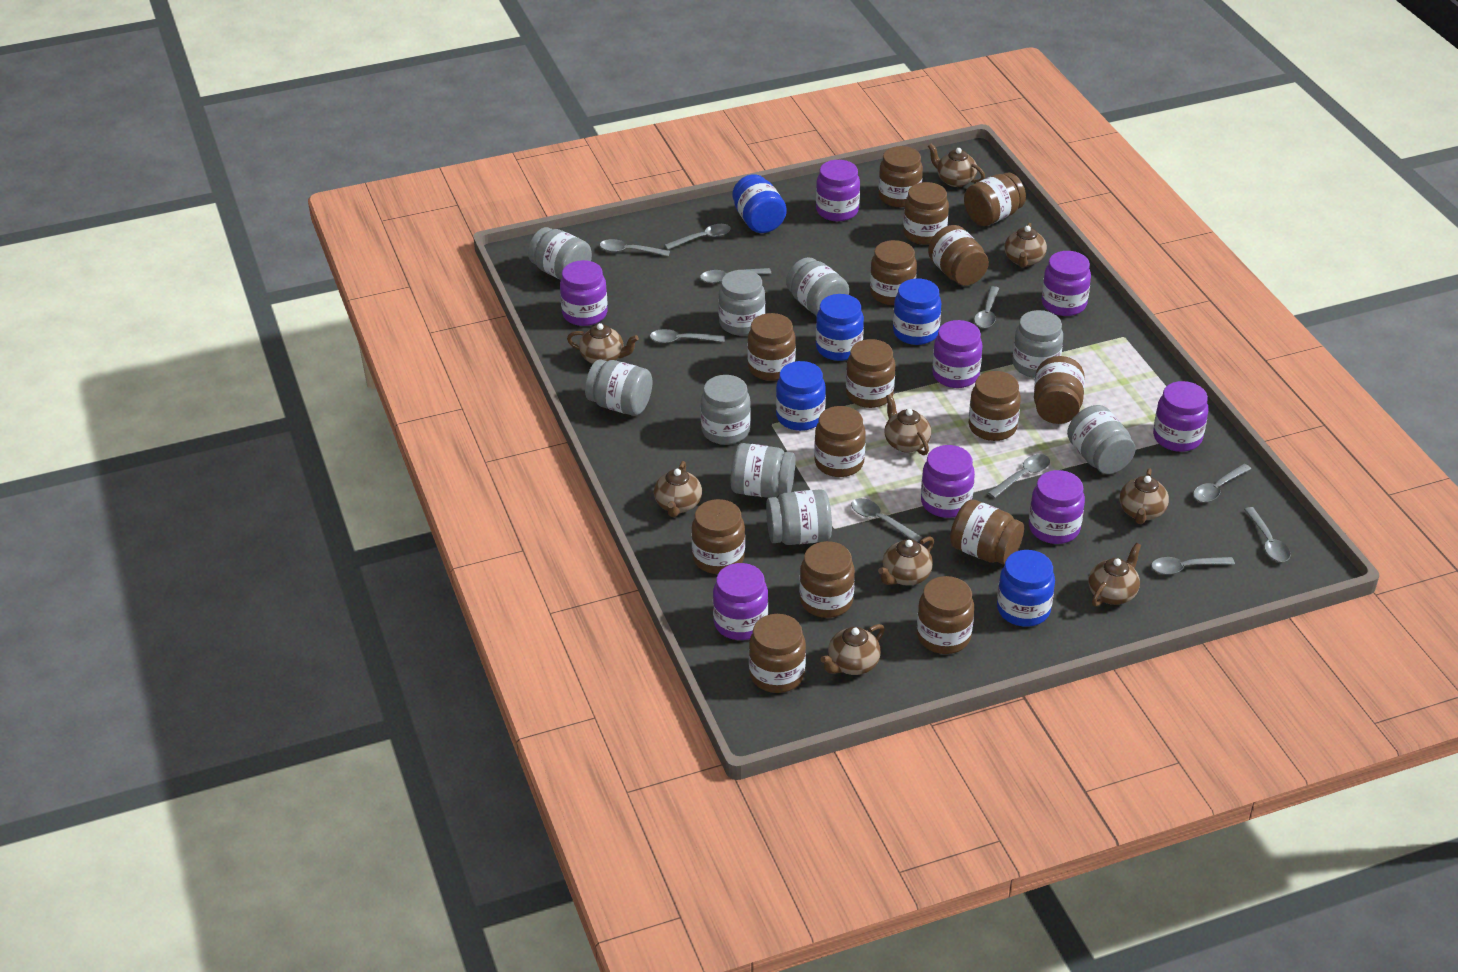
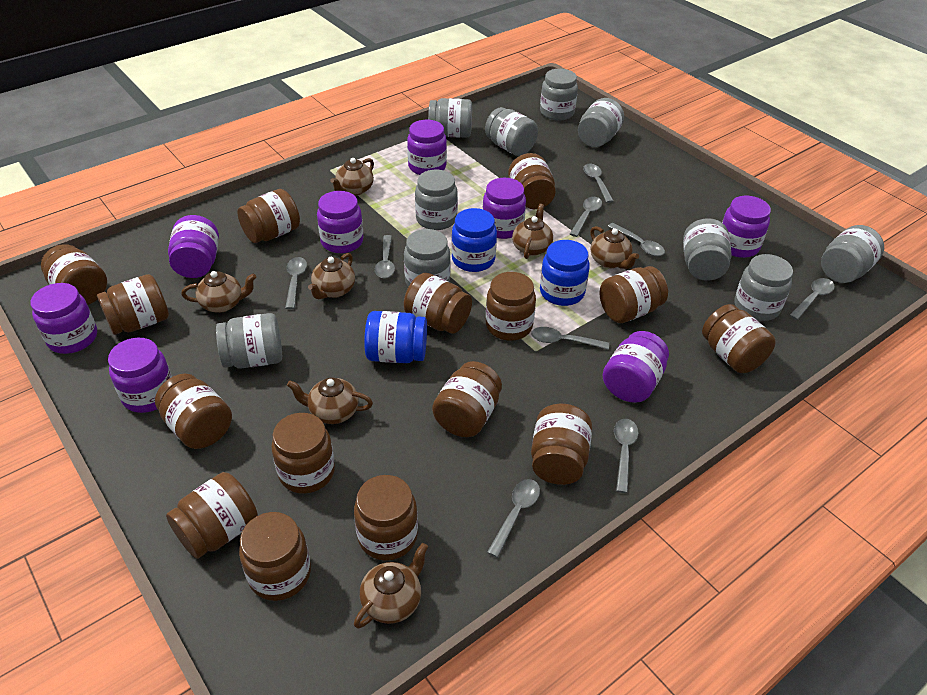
blue jar: [732,174,787,233] [776,361,826,431] [816,294,864,361] [893,278,941,345] [997,550,1055,627] = 5 -> [364,311,427,363] [451,208,497,272] [540,240,590,306] = 3
brown teapot: [567,323,639,364] [654,461,702,517] [820,624,885,675] [878,536,934,586] [885,394,931,455] [928,143,985,187] [1005,223,1047,268] [1088,543,1141,607] [1120,468,1169,524] = 9 -> [181,271,256,313] [287,378,373,424] [308,253,355,299] [330,158,374,196] [354,543,428,629] [512,204,553,259] [590,226,639,269] = 7
grey jar: [528,227,592,280] [585,359,652,416] [701,375,751,445] [718,270,765,336] [731,443,796,498] [766,489,832,545] [786,257,849,316] [1012,310,1063,378] [1067,405,1136,474] = 9 -> [216,313,282,369] [404,229,451,287] [415,170,458,230] [428,98,472,138] [485,107,538,156] [540,69,578,120] [578,98,624,147] [683,218,731,281] [734,254,793,321] [821,225,884,283] = 10
grey spoon: [600,239,670,256] [650,329,725,343] [665,224,731,250] [700,268,771,283] [851,498,922,542] [974,286,999,328] [988,454,1050,498] [1151,557,1235,575] [1193,464,1251,502] [1244,507,1291,562] = 10 -> [285,257,307,309] [375,235,395,279] [487,479,540,558] [531,327,609,350] [570,197,602,237] [583,164,614,203] [607,223,665,256] [614,419,639,493] [789,278,835,320] = 9

